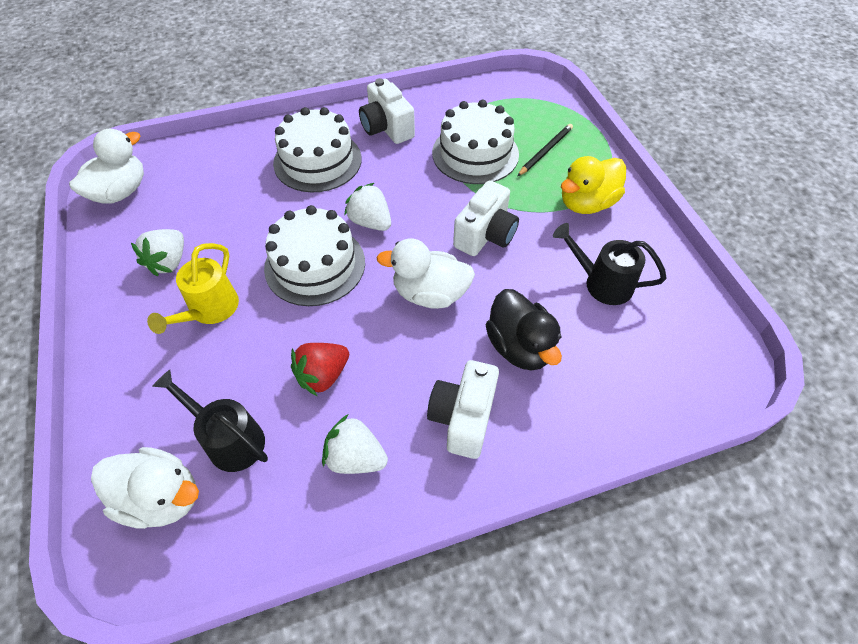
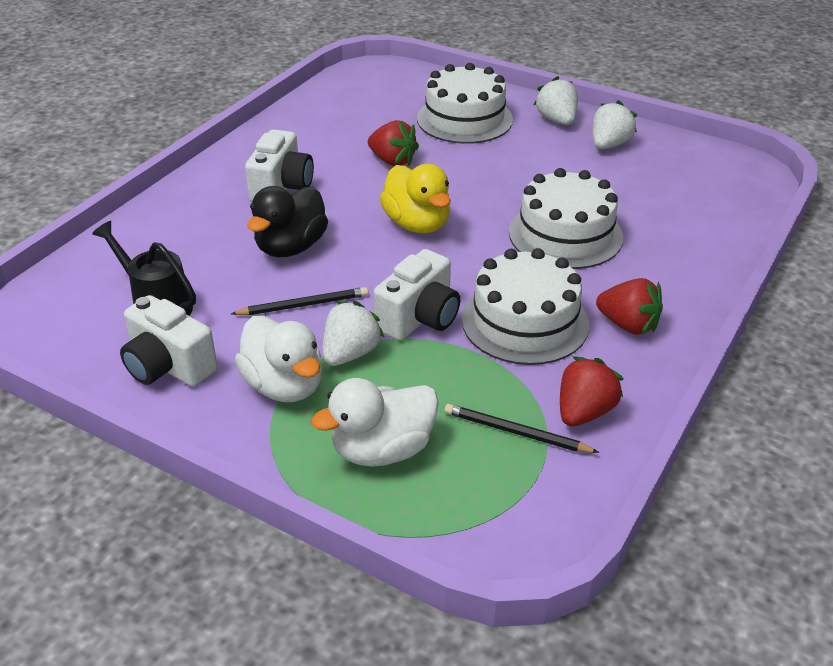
black pencil: [518,124,573,176] = 1 -> [231,287,368,315] [445,404,599,453] = 2
black watering can: [152,370,268,472] [553,223,666,305] = 2 -> [92,221,196,316] = 1
red strawberry: [291,343,349,397] = 1 -> [368,120,419,166] [560,356,623,426] [596,278,663,335] = 3
white duck: [69,129,144,204] [91,447,199,529] [376,239,475,309] = 3 -> [235,316,322,402] [311,378,439,467] = 2
yellow watering can: [147,243,239,334] = 1 -> none = 0

